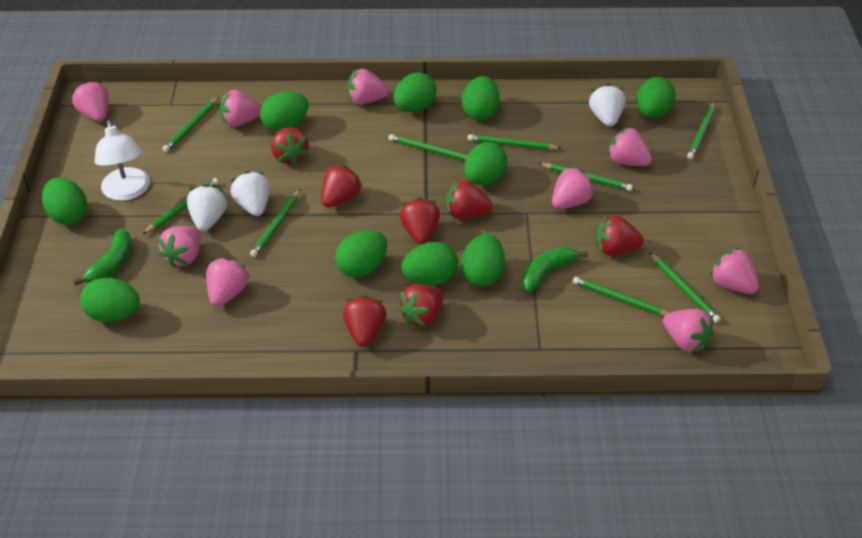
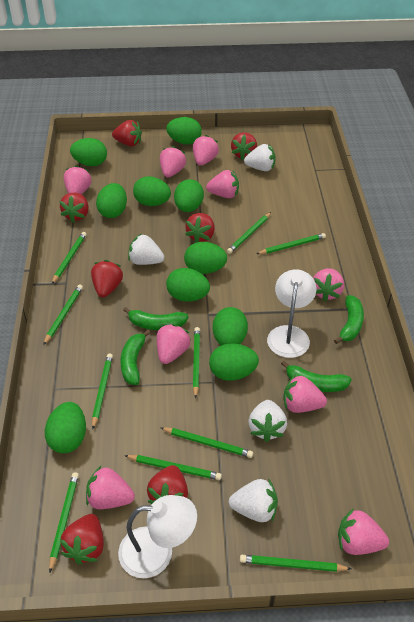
green banana: [73,229,132,286] [522,246,588,292] = 2 -> [120,330,151,385] [123,307,189,330] [281,361,352,392] [334,295,364,344] = 4
green pencil: [142,178,219,235] [162,97,219,152] [250,189,301,257] [388,134,467,161] [468,134,561,150] [539,163,633,191] [573,277,669,316] [649,252,721,323] [687,102,715,159] = 9 -> [43,285,83,345] [49,472,79,573] [52,232,86,284] [92,353,113,430] [124,455,222,480] [161,427,253,458] [193,327,200,399] [227,212,271,254] [240,555,351,572] [257,233,326,254] = 10
white lamp: [94,120,150,201] = 1 -> [118,495,197,578] [267,269,316,358] = 2
white strawberry: [187,184,227,231] [231,171,270,216] [589,84,625,127] = 3 -> [128,234,164,265] [229,478,278,522] [244,144,276,171] [249,400,287,442] = 4

